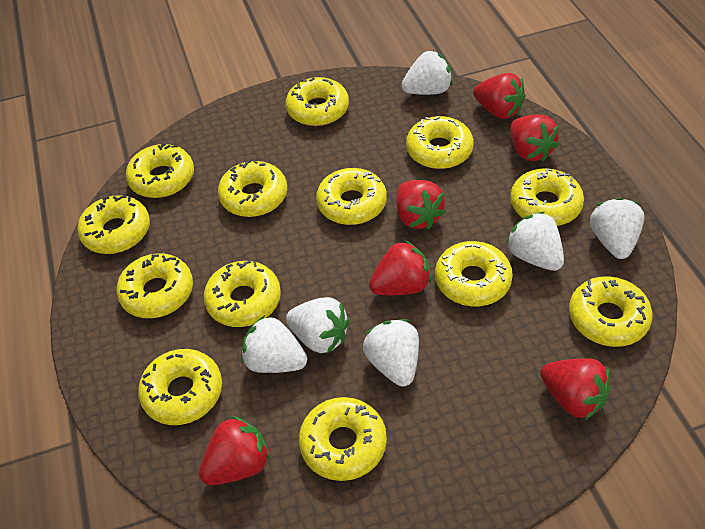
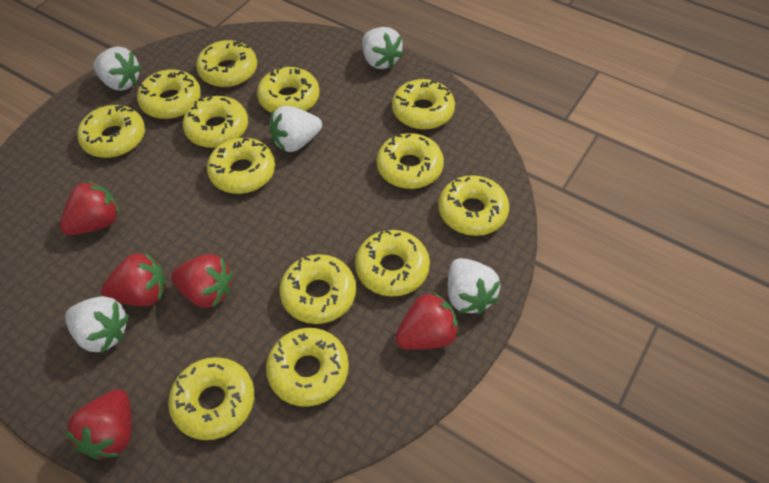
red strawberry: [199,416,270,485] [369,241,431,295] [396,180,446,229] [473,73,525,119] [510,114,559,161] [540,358,611,420] = 6 -> [60,180,120,235] [65,389,132,460] [101,252,166,306] [171,254,233,308] [395,291,459,349] = 5
white strawberry: [241,315,307,373] [286,297,349,354] [363,319,419,386] [401,51,452,95] [506,212,564,271] [590,198,645,259] = 6 -> [65,296,129,353] [93,46,142,91] [270,106,322,152] [362,27,403,69] [448,258,501,314] = 5

